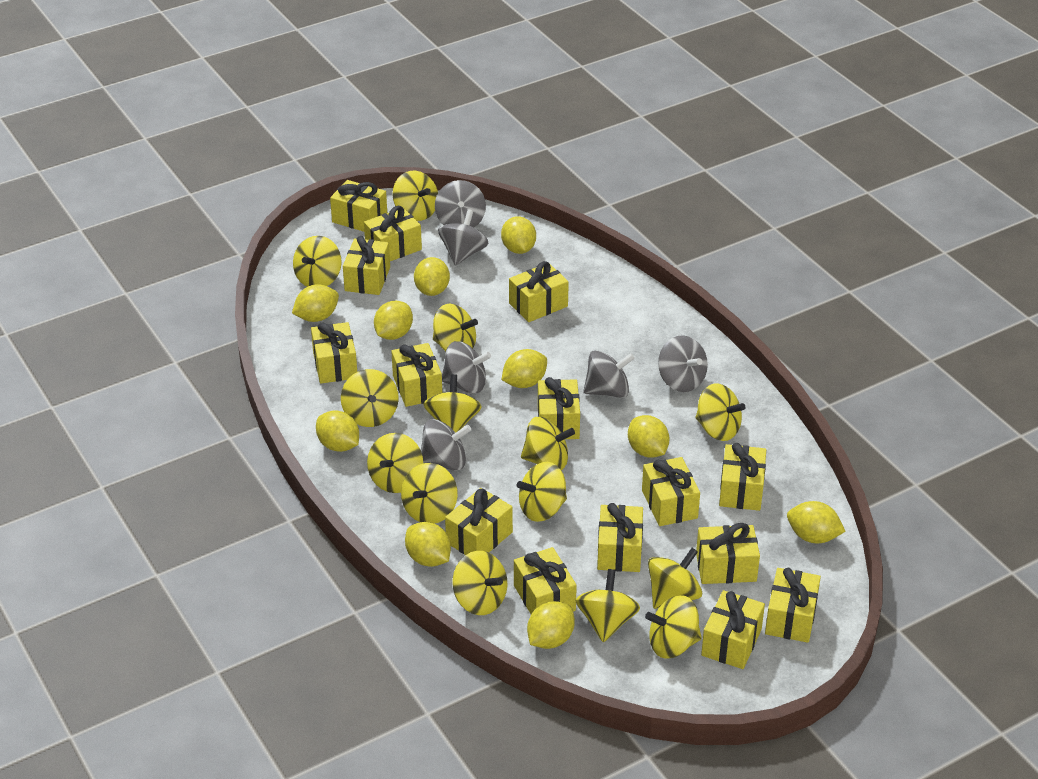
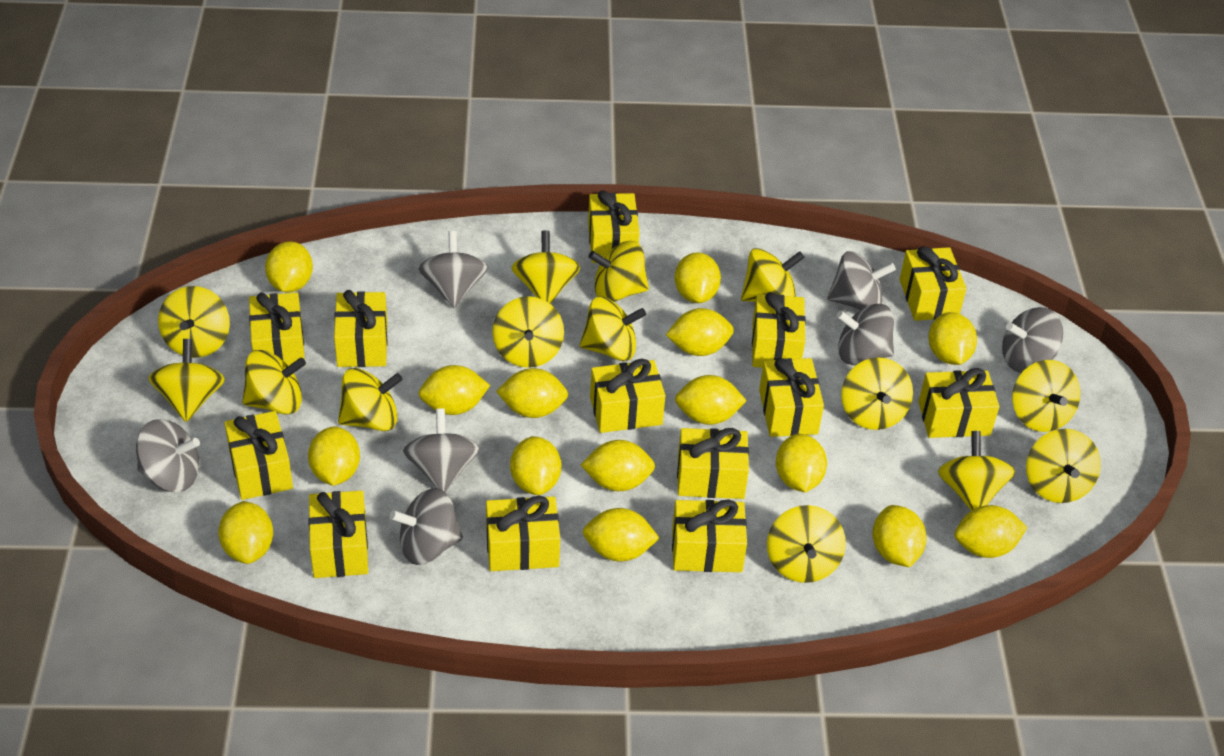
grey spinning top: [421,419,471,471] [435,180,486,227] [438,209,488,266] [442,341,491,393] [583,350,635,398] [658,335,708,392] = 6 -> [136,419,200,492] [390,488,463,565] [403,409,480,492] [419,231,488,308] [827,251,896,310] [836,304,894,365] [1002,307,1063,373] = 7
yellow gift: [311,322,357,384] [330,180,387,232] [343,236,390,295] [364,206,422,261] [391,343,442,407] [445,488,513,555] [509,261,569,322] [514,547,577,614] [538,377,580,439] [597,503,643,572] [642,457,700,526] [696,523,760,584] [701,590,765,669] [719,443,766,511] [765,568,821,643] = 15 -> [224,411,293,500] [249,292,305,367] [308,491,368,578] [334,290,388,367] [486,495,560,571] [588,190,640,263] [590,359,665,433] [672,500,747,572] [677,428,749,499] [752,292,806,368] [759,358,824,437] [899,246,967,321] [918,368,1000,438] = 13
yellow lemon: [292,284,339,322] [316,410,359,452] [374,301,413,340] [405,522,451,567] [414,257,450,296] [501,216,536,254] [502,349,547,388] [527,601,575,649] [628,415,670,458] [787,501,846,543] = 10 -> [218,501,273,564] [265,241,313,292] [308,426,360,486] [419,365,490,415] [496,368,568,418] [510,436,561,495] [581,440,655,491] [583,508,660,561] [666,308,734,356] [674,252,721,303] [675,375,747,425] [776,434,827,492] [872,505,927,567] [928,312,977,365] [954,505,1027,558] = 15

